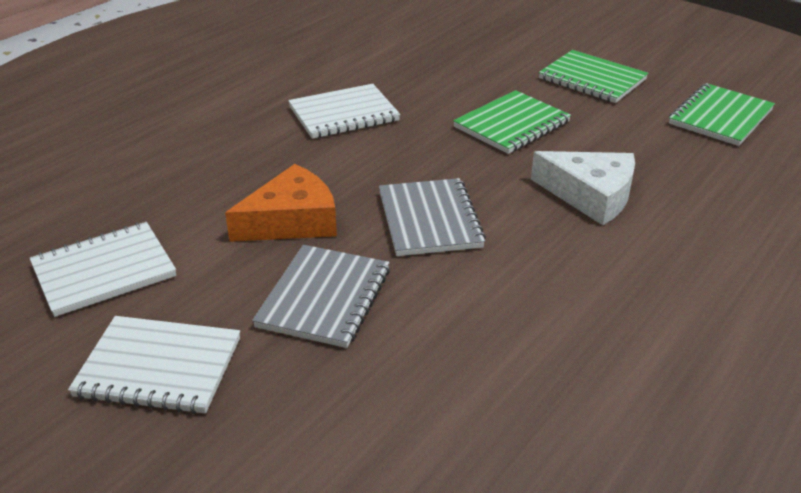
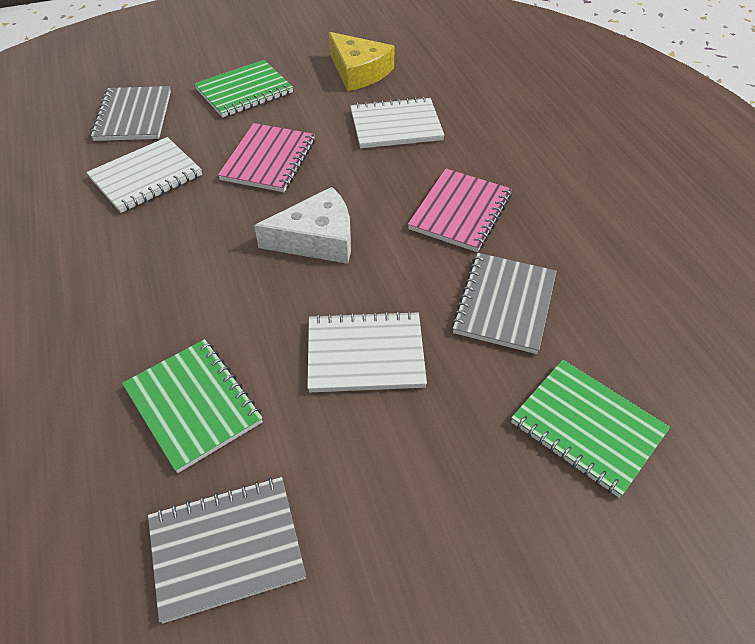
grey notebook: [252,245,390,348] [379,178,486,256] = 2 -> [90,86,171,141] [148,477,306,623] [452,253,557,354] = 3
orange cheese: [225,164,337,242] = 1 -> none = 0
pink notebook: none = 0 -> [218,123,315,192] [408,169,512,252] = 2
yellow cheese: none = 0 -> [329,32,395,91] = 1

